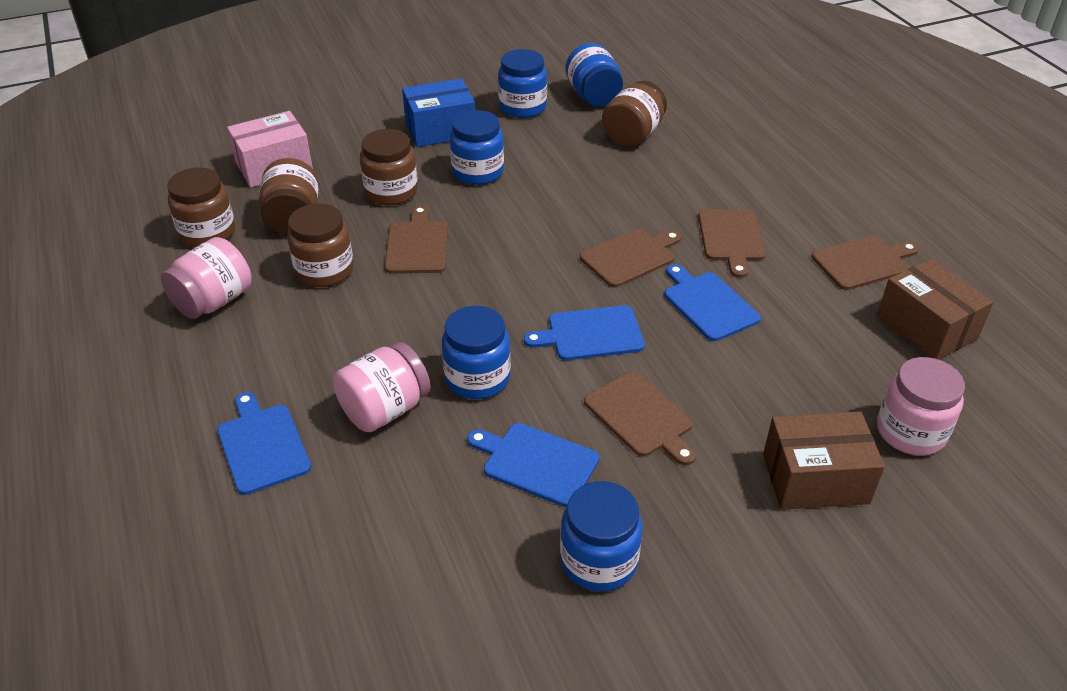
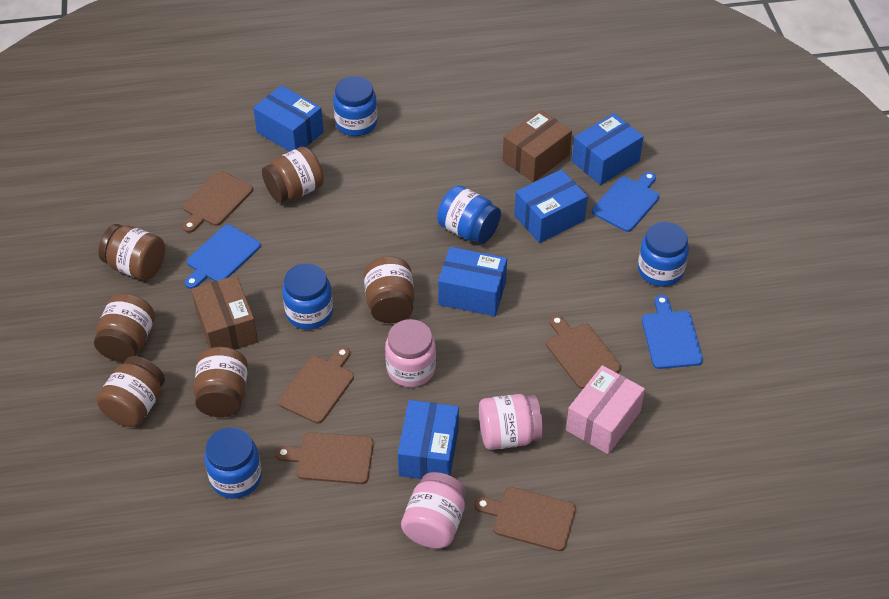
blue box: [402,78,475,147] = 1 -> [253,85,324,152] [398,400,459,479] [438,247,507,316] [514,169,588,243] [572,113,644,185] = 5
blue cutting board: [217,392,311,495] [467,423,599,507] [524,305,645,360] [664,264,761,341] = 4 -> [185,225,261,289] [592,172,660,232] [642,295,703,369] = 3
brown jar: [167,167,235,247] [259,158,319,235] [287,203,354,287] [360,129,418,205] [602,81,667,147] = 5 -> [94,294,155,362] [96,356,165,427] [98,224,165,280] [194,347,248,417] [262,146,324,203] [364,256,414,323] = 6

